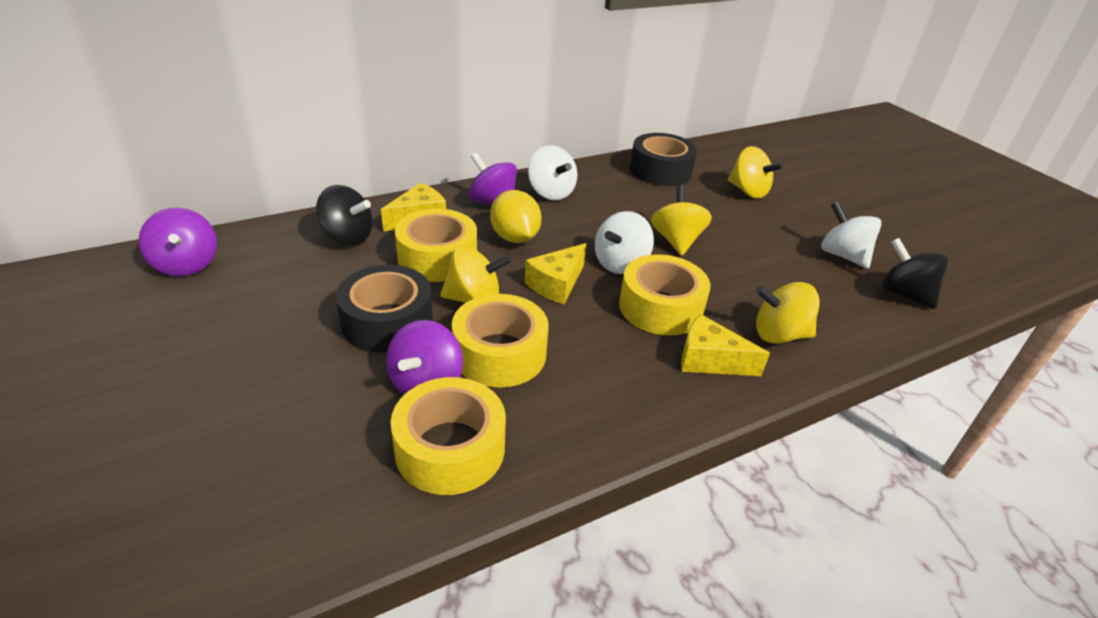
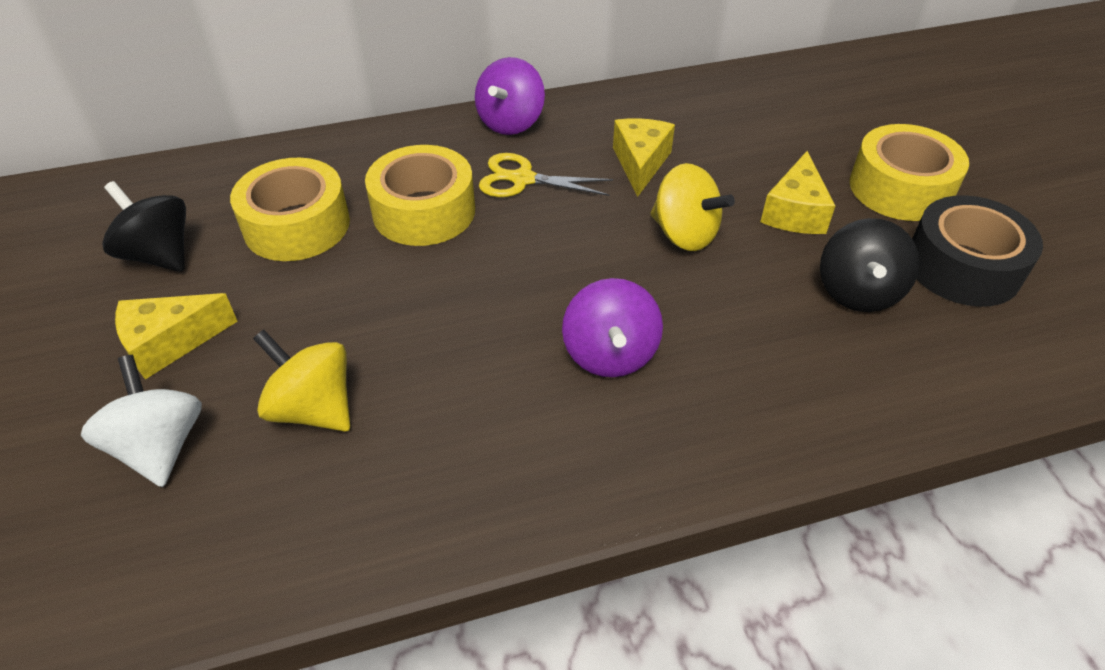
black tape: [336,265,433,353] [630,133,697,186] = 2 -> [912,195,1043,307] = 1
purple spinning top: [139,208,217,276] [386,320,463,395] [468,153,517,205] = 3 -> [475,57,545,135] [562,278,663,377] = 2
white spinning top: [528,145,577,200] [595,211,654,274] [821,202,881,269] = 3 -> [81,355,202,487] = 1
yellow lemon: [490,190,542,243] = 1 -> none = 0
yellow scissors: none = 0 -> [479,153,613,197] = 1
yellow spinning top: [440,245,512,303] [651,185,712,255] [728,146,784,198] [756,282,820,344] = 4 -> [253,330,350,432] [650,163,735,251] = 2
yellow tape: [391,377,506,495] [395,209,477,282] [452,294,549,387] [619,254,710,336] = 4 -> [230,158,350,261] [365,145,475,246] [850,124,969,221] = 3

